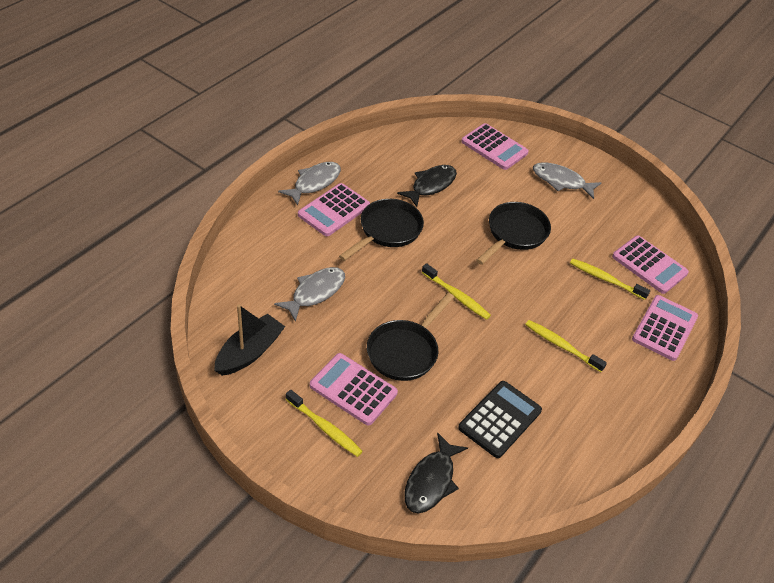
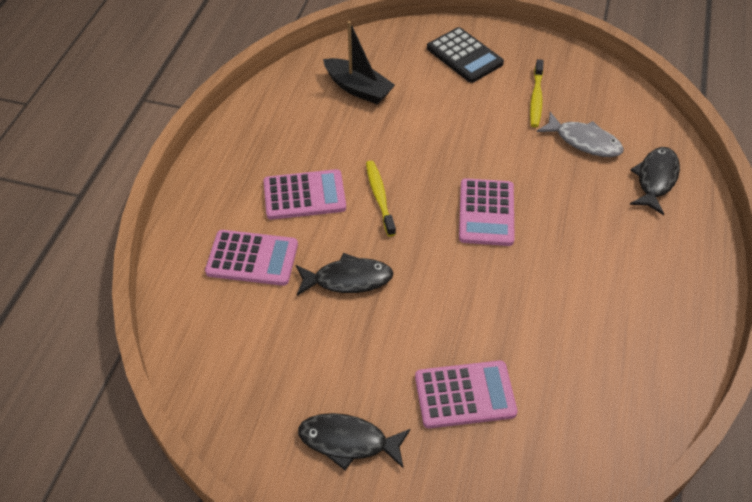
black fish: [397,165,457,207] [404,432,468,514] = 2 -> [296,253,393,296] [298,413,410,470] [630,147,680,215] = 3
black pan: [339,199,424,261] [367,293,454,381] [476,202,551,265] = 3 -> none = 0
grey fish: [274,267,345,322] [278,162,341,206] [533,162,601,199] = 3 -> [537,112,624,157] = 1
pink calculator: [298,183,370,236] [310,353,398,425] [461,123,529,170] [612,236,689,294] [632,295,698,361] = 5 -> [205,230,298,286] [263,169,346,220] [415,360,517,428] [459,178,515,246] = 4
yellow toothbrush: [286,390,363,457] [422,263,491,320] [525,320,607,372] [570,258,650,300] = 4 -> [366,161,396,237] [530,59,544,127] = 2

